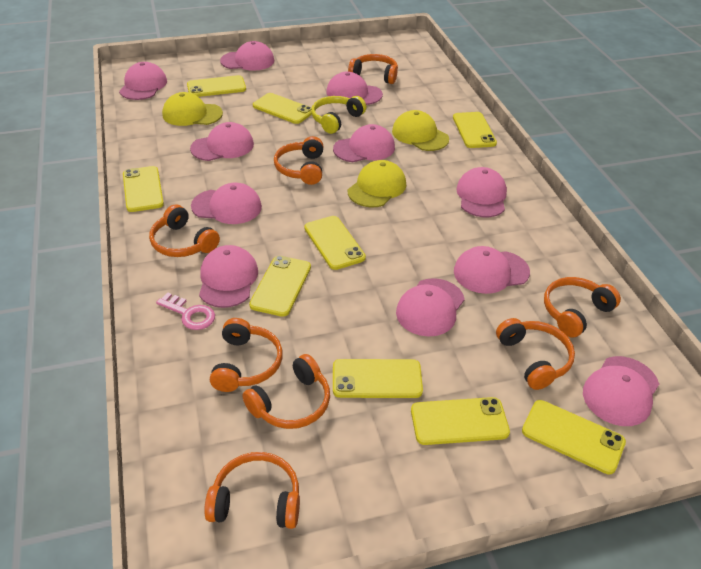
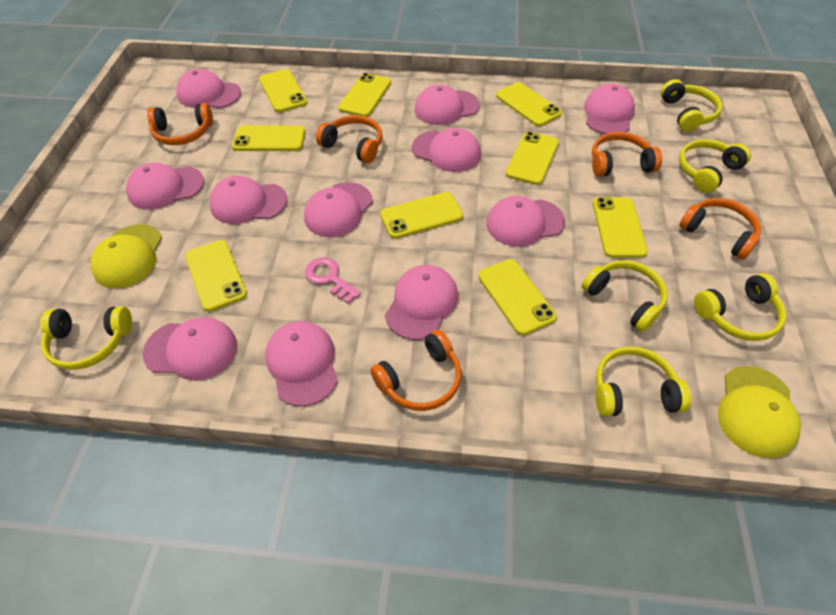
orange headphones: [149,204,220,257] [204,452,300,529] [210,318,283,392] [242,354,330,429] [274,136,323,185] [348,54,398,84] [496,318,575,390] [544,277,621,338] = 8 -> [147,103,213,145] [316,115,383,163] [370,330,461,411] [592,132,662,177] [679,198,761,260] = 5
yellow cap: [162,92,223,126] [348,160,406,207] [392,110,449,151] = 3 -> [91,224,162,289] [718,366,801,458] = 2
yellow headphones: [311,96,366,134] = 1 -> [40,306,132,370] [582,260,668,332] [595,347,691,417] [660,79,722,132] [679,139,751,193] [694,273,786,341] = 6

